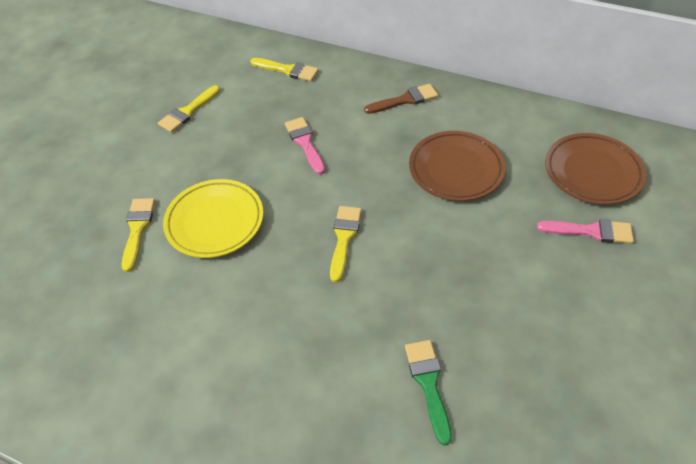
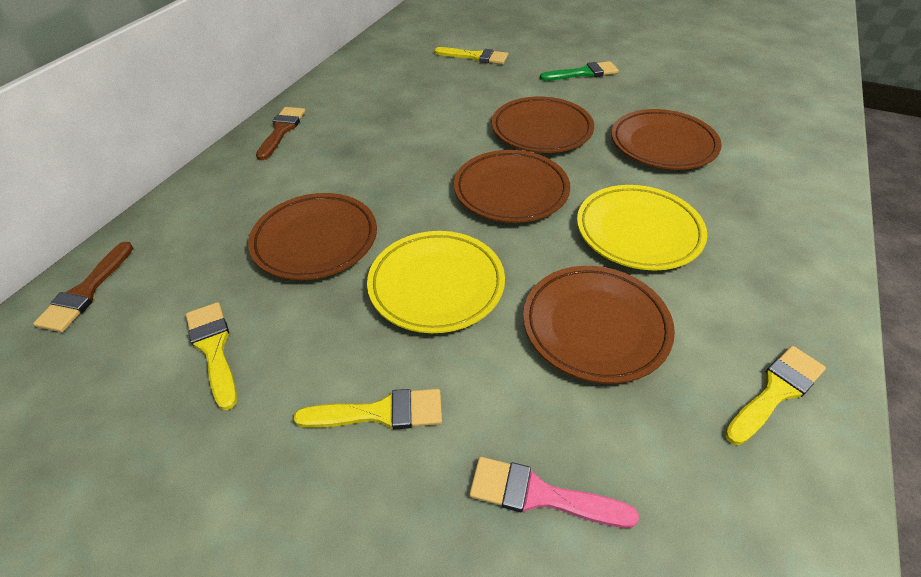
brown brush: [364,84,438,114] = 1 -> [33,242,133,332] [256,107,305,160] = 2
brown plate: [409,131,505,201] [545,133,646,205] = 2 -> [248,193,377,280] [454,150,570,223] [492,96,594,153] [523,266,675,384] [611,109,722,170] = 5
pink brush: [285,117,325,175] [537,219,634,244] = 2 -> [469,457,639,528] = 1
yellow plate: [163,179,263,258] = 1 -> [367,231,505,333] [577,185,707,270] = 2

